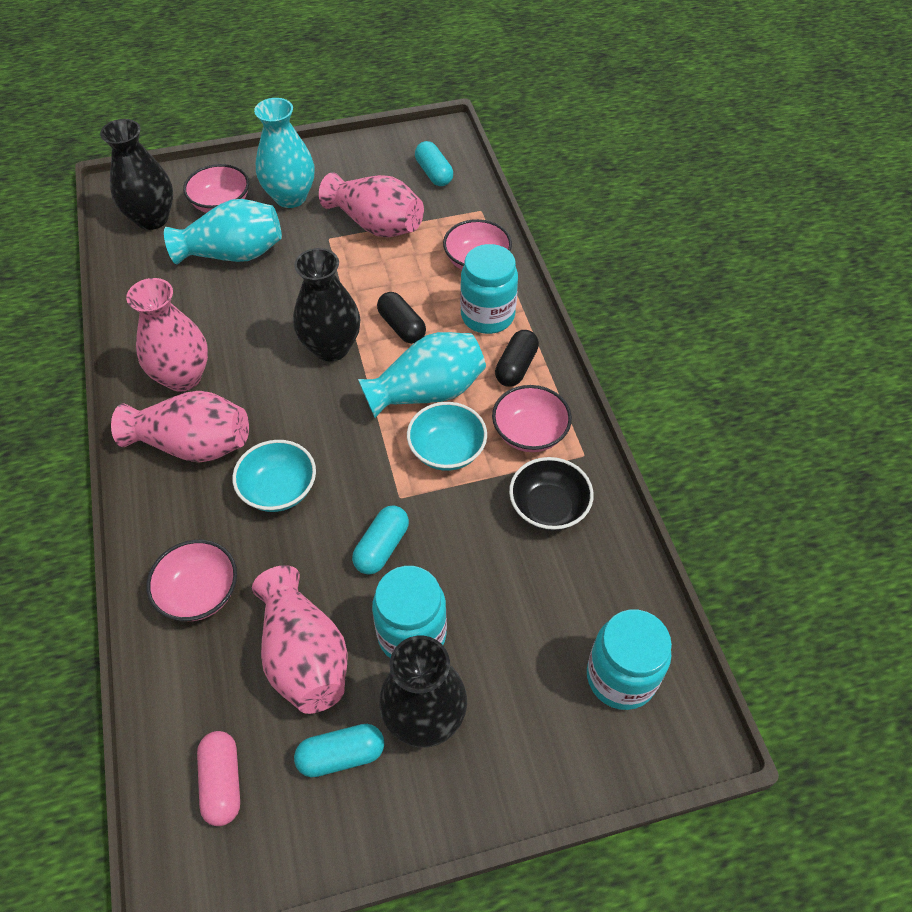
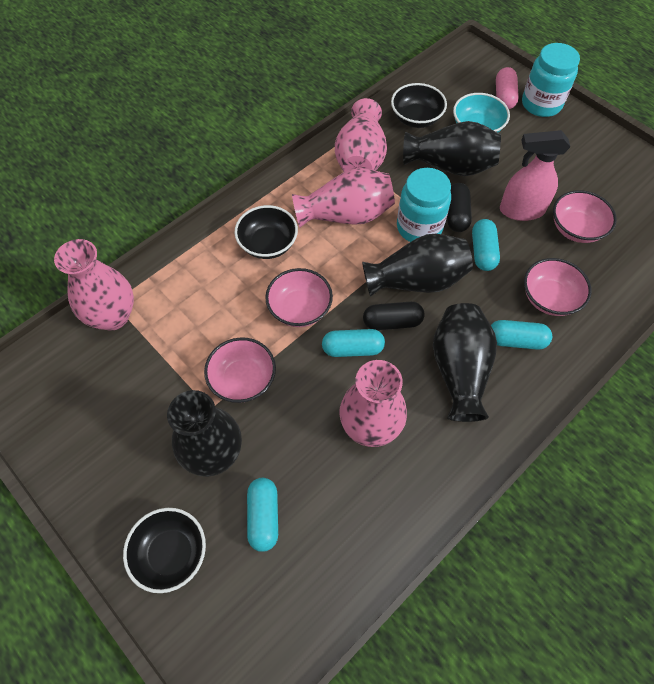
black bowl: [509,457,594,531] = 1 -> [123,508,206,593] [235,205,298,259] [391,83,447,128] = 3
black vase: [100,119,173,230] [293,248,360,361] [379,636,467,748] = 3 -> [167,390,242,477] [362,234,473,297] [403,121,501,176] [433,303,497,422] = 4
pink spray bottle: none = 0 -> [500,130,570,221] = 1
turquoise bowl: [232,440,316,512] [407,402,487,471] = 2 -> [453,93,510,133] = 1
turquoise capsule: [294,724,384,777] [352,505,409,575] [415,141,453,186] = 3 -> [247,478,278,552] [322,329,385,357] [472,219,500,271] [491,320,552,350] = 4
turquoise jar: [372,566,447,658] [460,244,518,334] [587,610,672,710] = 3 -> [397,168,451,242] [522,43,580,117] = 2
turquoise vase: [164,199,282,265] [254,98,315,208] [358,332,486,418] = 3 -> none = 0

